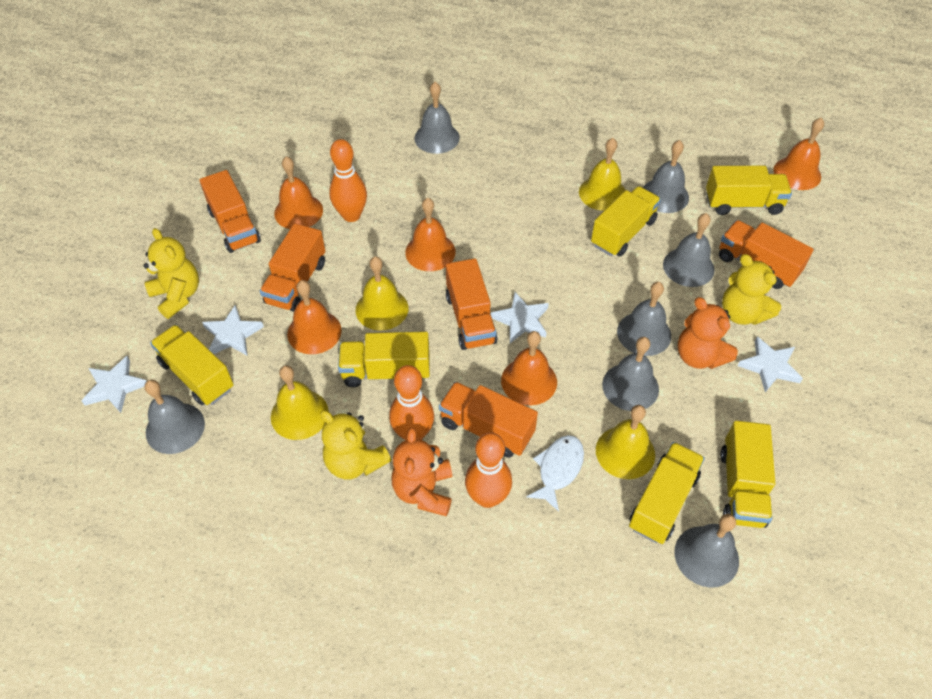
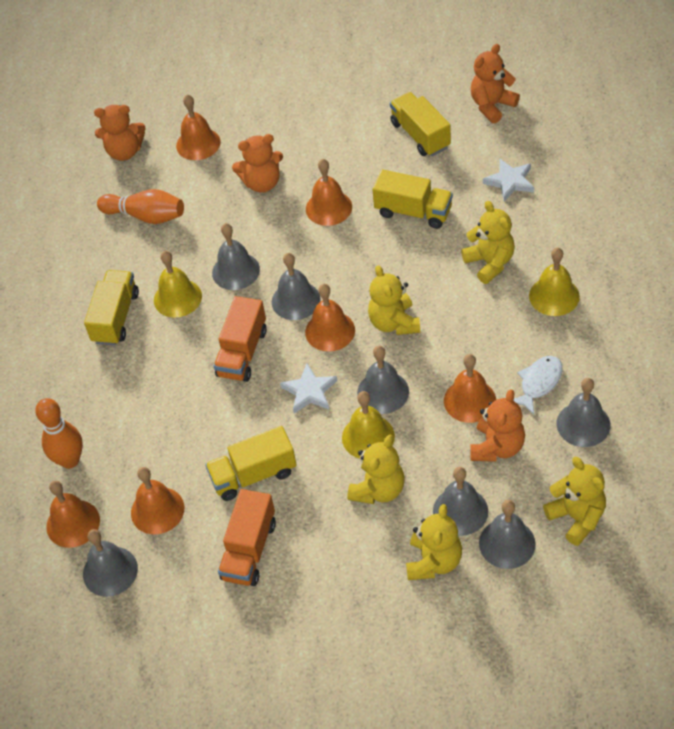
orange bell: [274,156,323,229] [287,280,342,354] [405,198,456,271] [501,331,557,405] [773,117,824,190] = 5 -> [46,480,100,548] [131,467,184,534] [176,94,221,160] [305,284,355,352] [306,159,352,226] [444,354,496,423] = 6
orange bowling pin: [329,139,367,222] [389,365,434,440] [465,432,512,508] = 3 -> [35,398,83,469] [97,189,184,224] = 2
orange teddy bear: [391,428,452,517] [678,297,738,369] = 2 -> [94,105,146,161] [232,134,283,193] [470,389,525,462] [471,44,520,123] = 4
orange truck: [199,170,261,253] [260,223,325,312] [439,382,538,458] [446,258,498,350] [719,220,814,289] = 5 -> [214,296,267,382] [218,489,276,586] = 2
white star: [82,356,147,413] [202,305,264,356] [491,292,549,343] [738,337,803,392] = 4 -> [280,364,338,413] [483,159,534,201] = 2
yellow bell: [271,365,329,440] [356,256,408,330] [579,138,625,211] [596,405,655,479] = 4 -> [154,251,202,318] [342,391,395,459] [529,247,580,316] = 3
yellow teddy bear: [144,228,199,319] [320,410,391,479] [722,254,781,325] = 3 -> [347,435,404,504] [368,265,420,335] [406,504,462,580] [461,201,515,284] [543,457,606,546] = 5
yellow truck: [150,325,234,405] [338,332,430,387] [591,186,661,256] [629,442,705,544] [706,166,792,215] [720,421,775,528] = 6 -> [84,270,139,345] [205,426,296,501] [372,169,453,229] [390,92,451,156] = 4

